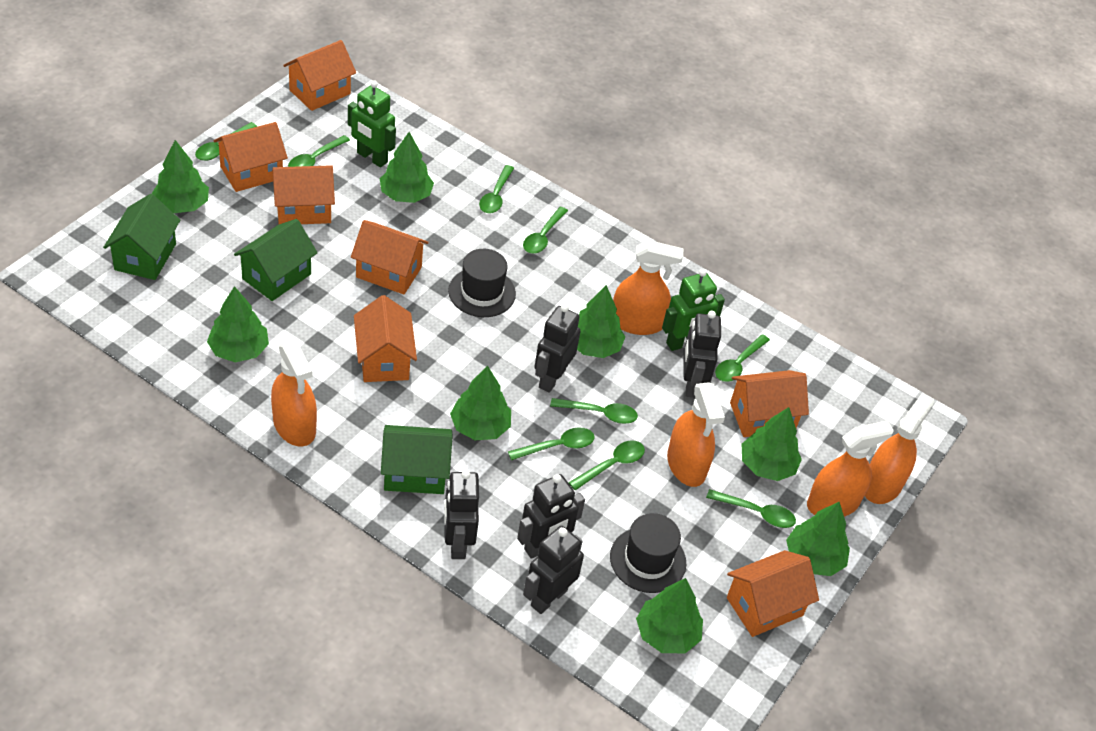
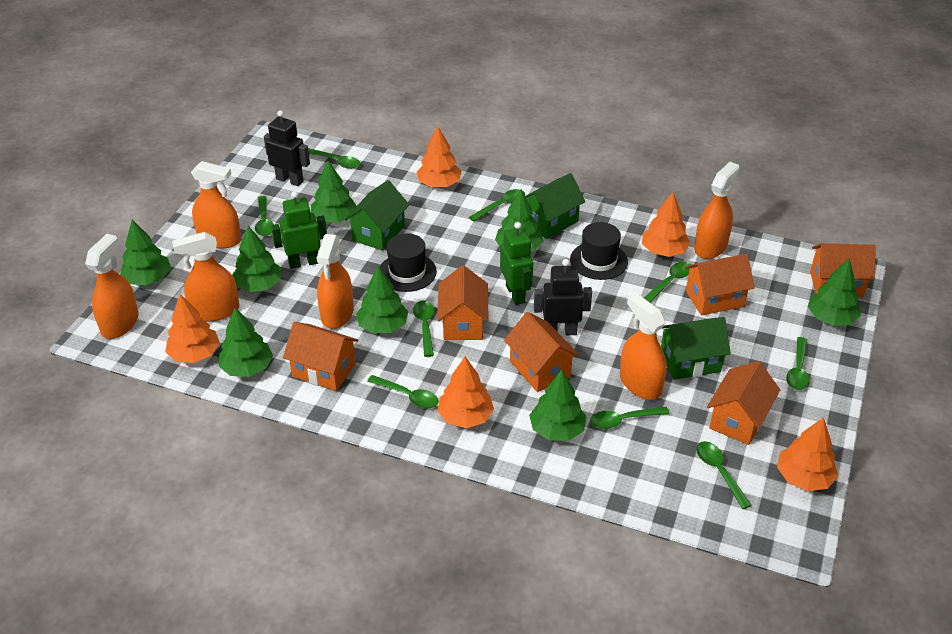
black robot: [444,470,479,559] [517,474,585,559] [523,526,584,614] [534,304,581,393] [684,310,721,398] = 5 -> [264,110,310,186] [534,259,592,335] = 2
orange house: [214,122,288,192] [272,165,335,224] [283,40,356,111] [351,220,429,295] [354,295,417,382] [727,550,819,637] [730,370,809,437] = 7 -> [283,322,359,391] [437,265,489,340] [504,312,579,392] [685,254,754,316] [707,361,780,445] [810,243,876,298] = 6
orange spray bottle: [271,340,317,447] [613,240,684,335] [667,382,725,487] [807,421,894,517] [865,393,934,504] = 5 -> [85,234,139,339] [172,232,239,322] [191,161,241,248] [317,234,354,329] [620,293,667,400] [694,162,739,259] = 6
orange tree: none = 0 -> [165,294,220,363] [417,126,462,187] [437,357,494,428] [642,192,690,257] [777,417,838,491] = 5

